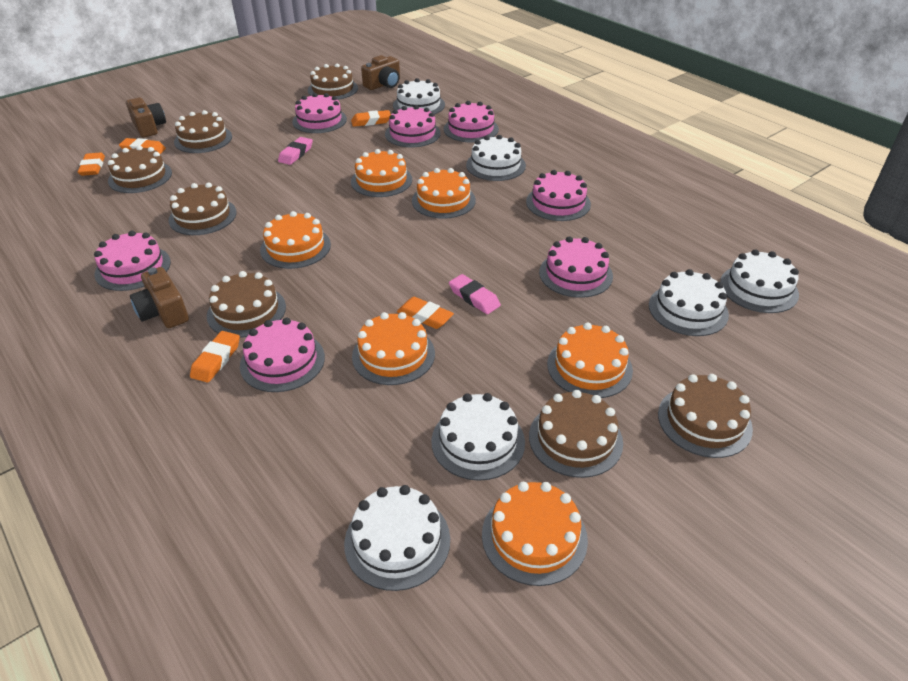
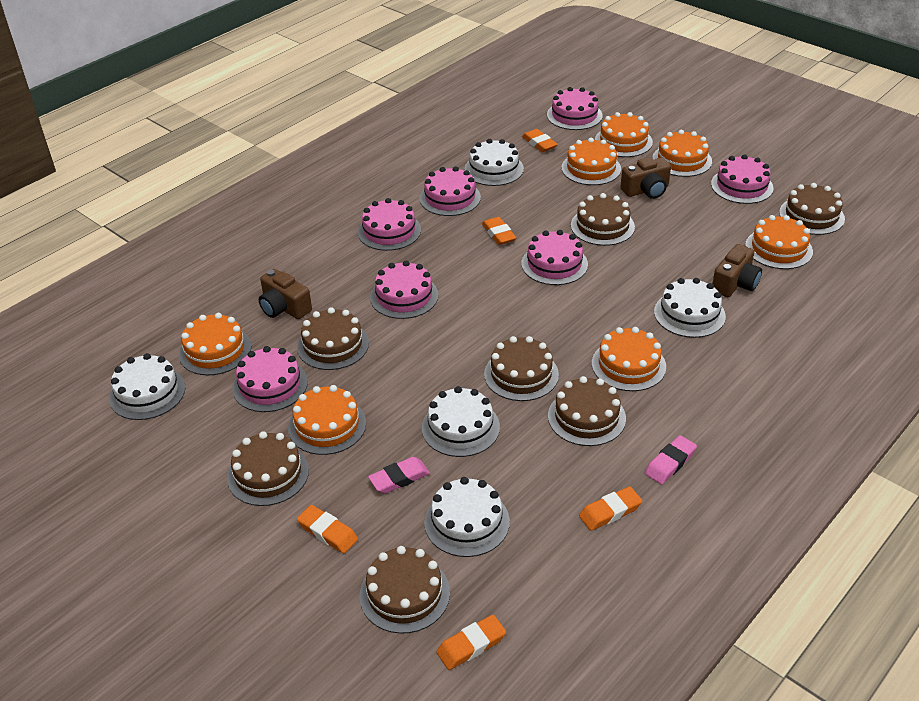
orange cake: [260,211,331,269] [351,149,412,197] [352,312,435,385] [412,168,476,219] [482,482,588,586] [547,323,633,398] = 6 -> [178,313,252,375] [288,385,366,455] [562,138,621,185] [592,327,666,391] [595,112,653,157] [652,130,712,177] [745,215,813,269] = 7
white cake: [344,485,450,591] [393,78,445,115] [431,393,525,481] [466,135,526,181] [649,269,729,336] [720,249,799,313] = 6 -> [109,353,186,420] [422,386,500,457] [424,477,510,557] [465,139,524,186] [654,278,726,338] = 5

